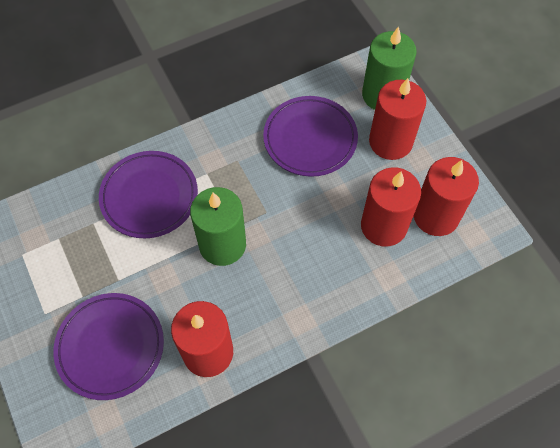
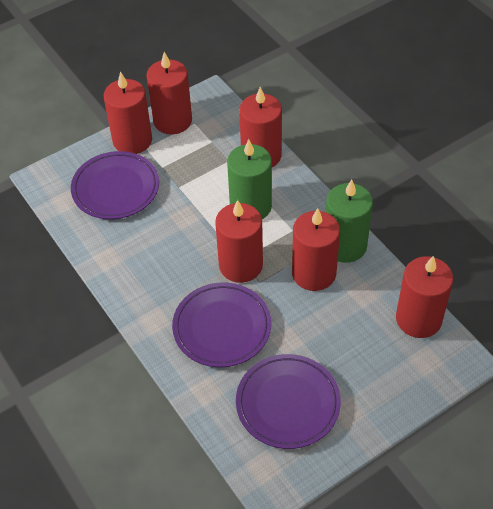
red candle: [171,301,233,377] [361,167,421,246] [369,78,427,160] [414,157,479,236] = 4 -> [104,71,152,154] [146,52,192,134] [215,200,263,283] [239,87,282,167] [292,208,340,291] [396,256,453,338] = 6

